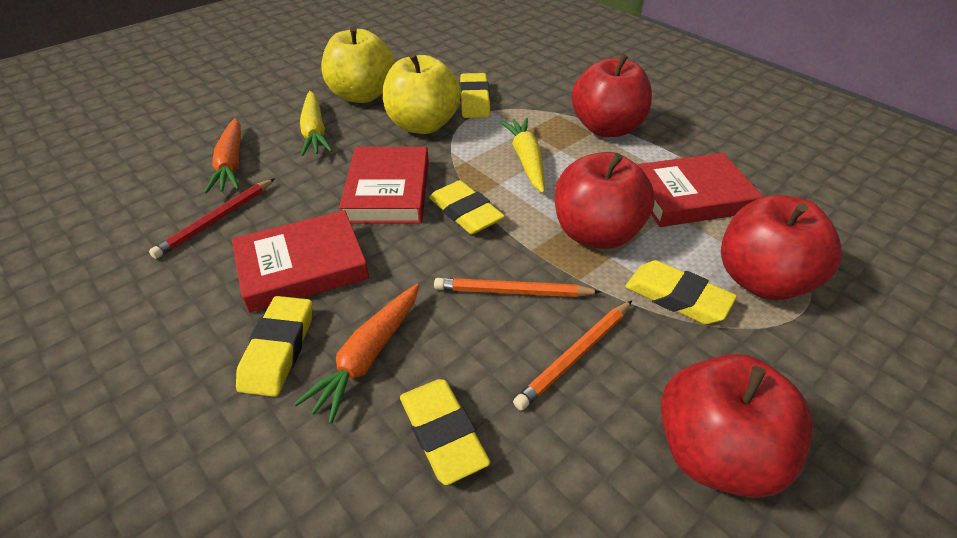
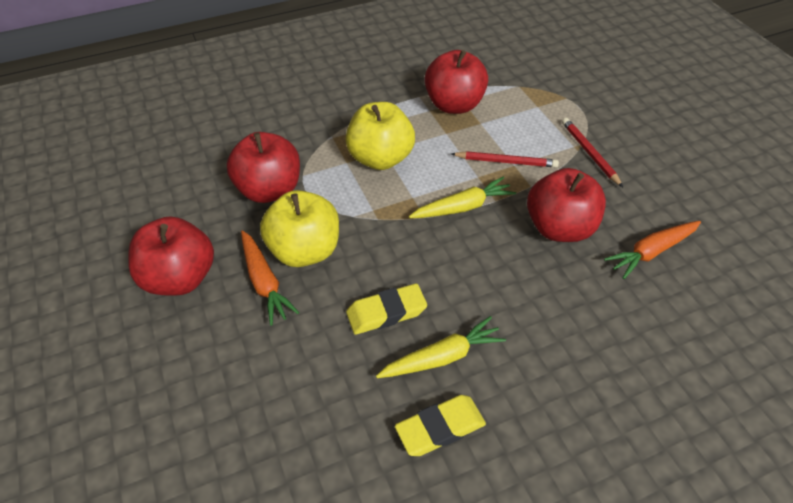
orange pencil: [434,278,601,297] [513,300,632,410] = 2 -> none = 0
red book: [232,210,369,313] [339,147,429,224] [636,153,763,227] = 3 -> none = 0
red pencil: [149,178,275,259] = 1 -> [452,151,559,167] [562,118,623,187] = 2
yellow eraser: [236,296,312,397] [400,379,490,485] [429,180,505,234] [460,73,490,118] [625,260,737,324] = 5 -> [346,283,427,335] [395,395,486,456] = 2

